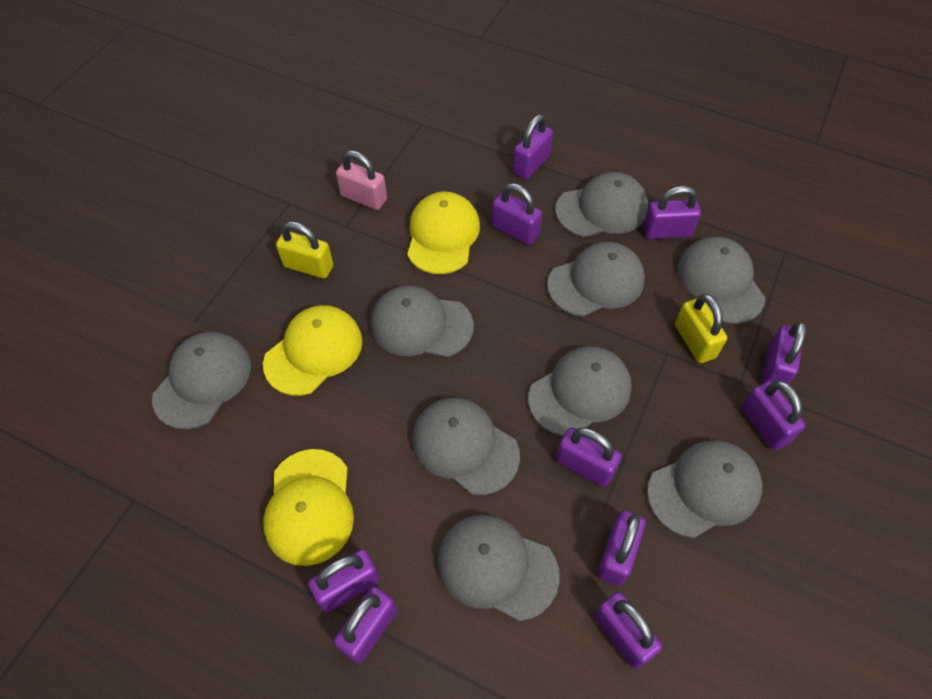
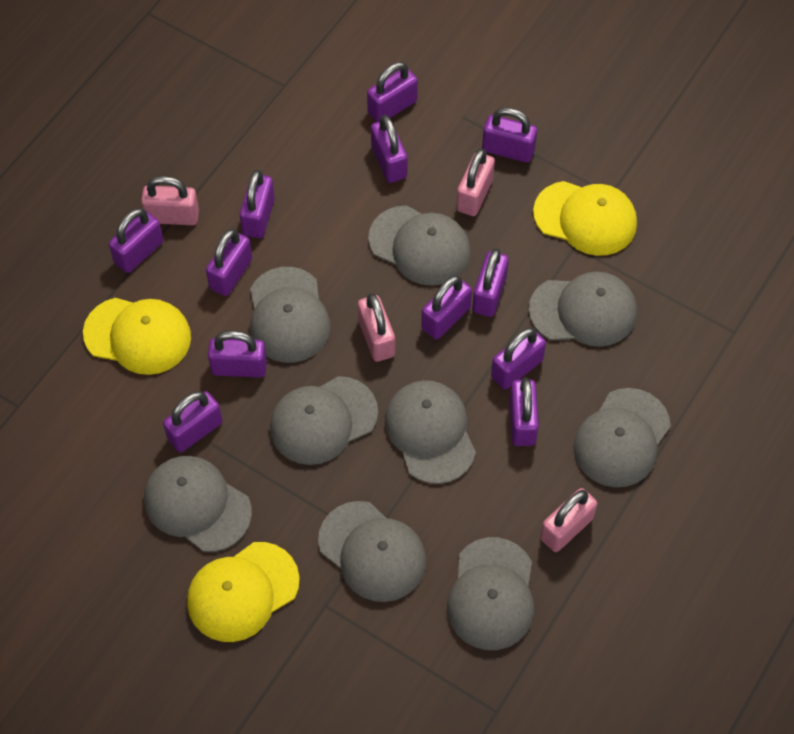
pink padlock: [336,150,387,210] = 1 -> [141,176,199,225] [358,293,395,362] [456,148,495,216] [540,488,597,552] = 4
purple padlock: [308,549,380,613] [334,587,397,664] [492,183,542,245] [513,114,553,179] [556,427,622,487] [594,592,662,669] [598,511,646,586] [643,186,701,239] [741,380,806,450] [762,321,806,391] = 10 -> [109,208,163,273] [163,391,222,452] [206,229,252,296] [208,330,267,377] [240,170,275,238] [367,62,418,122] [371,115,408,183] [421,275,472,340] [472,248,509,317] [482,107,537,163] [491,327,546,389] [509,378,539,446] = 12
yellow padlock: [276,221,333,279] [675,294,727,363] = 2 -> none = 0

